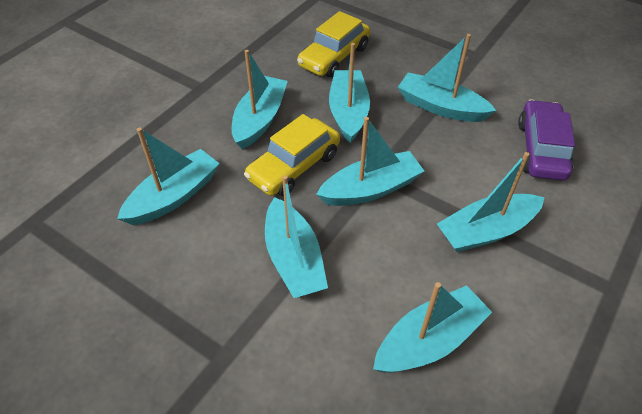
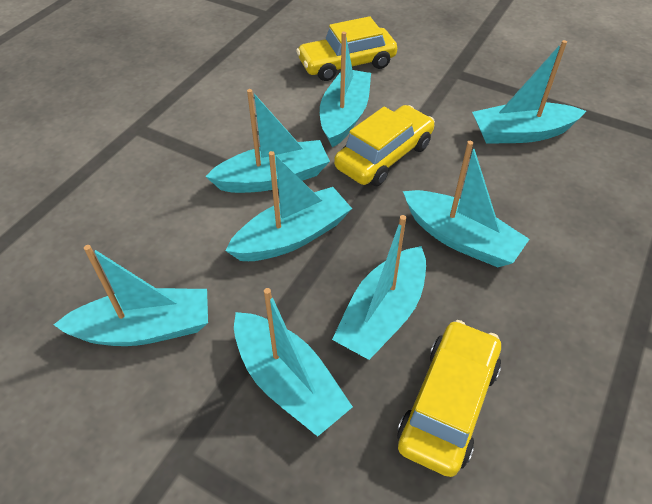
purple car: [518,100,575,181] = 1 -> none = 0
yellow car: [244,114,340,196] [297,11,370,77] = 2 -> [296,16,397,81] [334,105,435,186] [397,320,501,477] = 3

